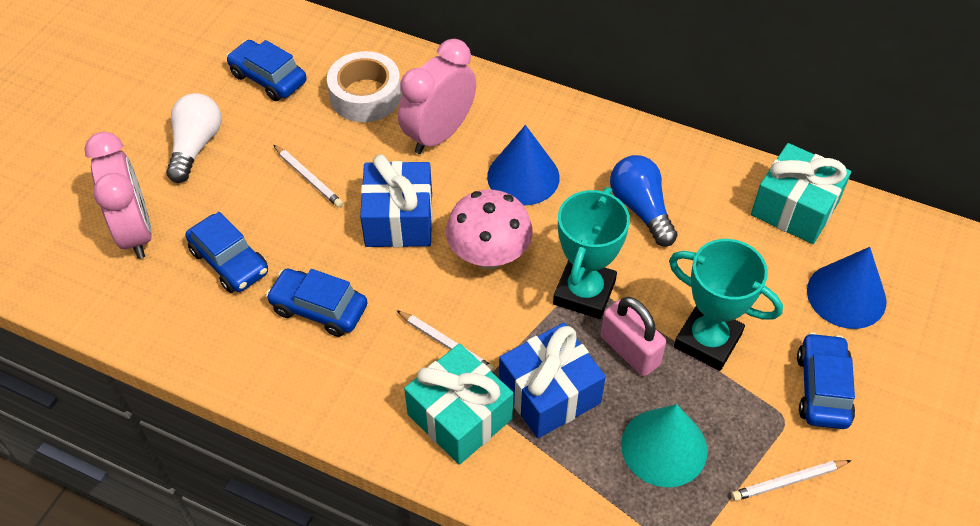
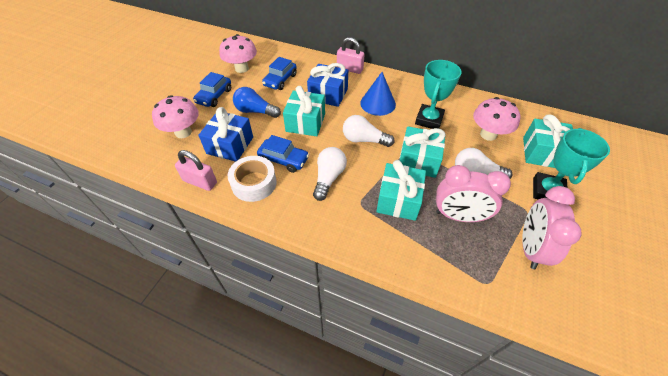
blue car: [186,212,268,293] [226,40,307,101] [266,269,367,337] [797,332,855,429] = 4 -> [193,72,231,107] [257,135,309,173] [262,57,297,90] = 3
blue cone: [487,125,560,205] [807,247,886,329] = 2 -> [360,72,396,116] = 1
pink mushroom: [446,190,533,270] = 1 -> [152,95,199,138] [219,34,257,73] [473,97,521,141] = 3
pink padlock: [601,297,666,376] = 1 -> [175,150,217,191] [337,37,365,74] = 2
turquoise cone: [621,404,708,487] = 1 -> none = 0
turquoise gift: [404,344,514,465] [751,143,851,244] = 2 -> [283,86,325,136] [376,160,426,221] [400,126,446,178] [523,114,573,168] = 4
white light bulb: [166,93,221,183] = 1 -> [313,147,347,201] [343,115,395,147] [455,148,513,179] = 3
white pencil: [273,145,343,208] [396,310,494,373] [731,460,851,501] = 3 -> none = 0

